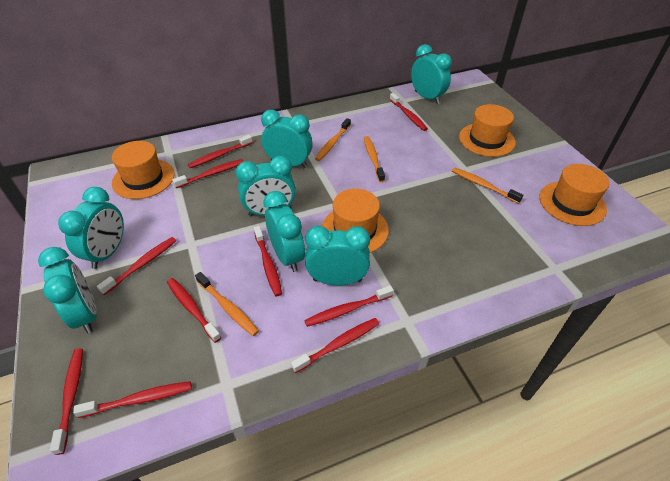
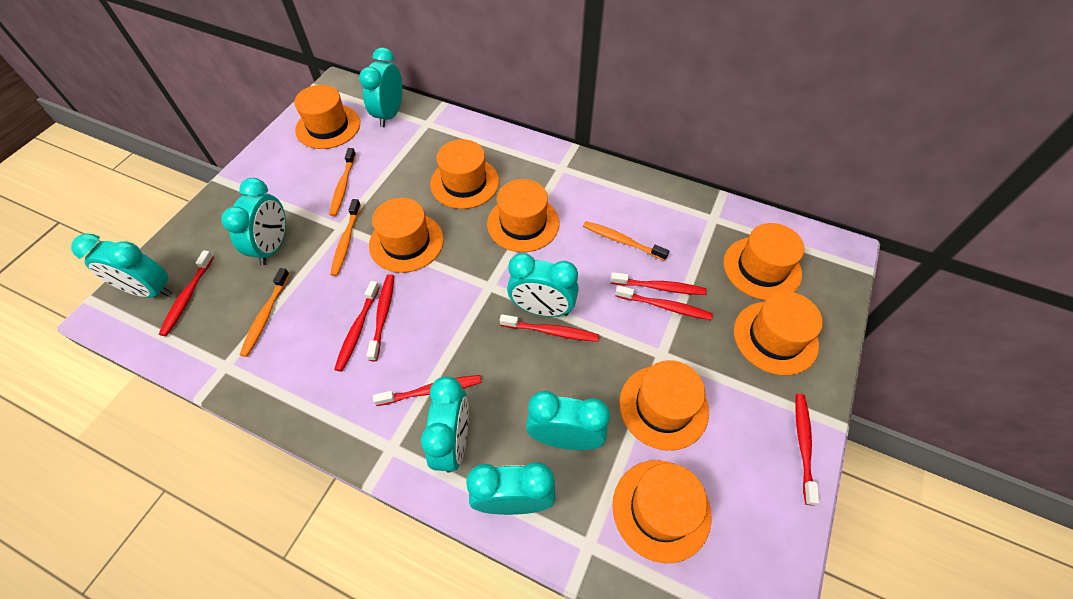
orange hat: [112,141,175,199] [322,189,389,253] [459,104,516,157] [539,164,609,226] = 4 -> [294,85,360,149] [369,198,444,273] [430,139,499,209] [487,179,560,252] [612,460,711,564] [619,360,709,451] [724,223,804,300] [734,292,823,375] = 8
red toothbrush: [50,348,83,455] [73,381,192,418] [97,237,177,295] [167,278,221,343] [172,159,244,188] [188,135,253,168] [254,226,282,296] [291,318,379,373] [304,286,394,327] [390,93,428,131] = 10 -> [159,250,214,336] [334,281,380,372] [367,274,394,361] [373,375,482,406] [500,314,599,342] [611,272,707,295] [615,285,713,320] [795,394,819,506] = 8

